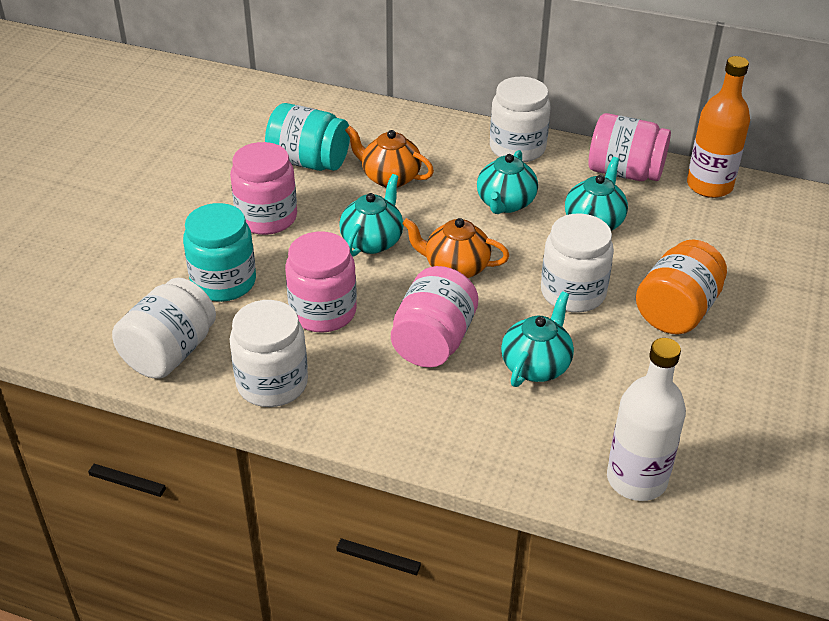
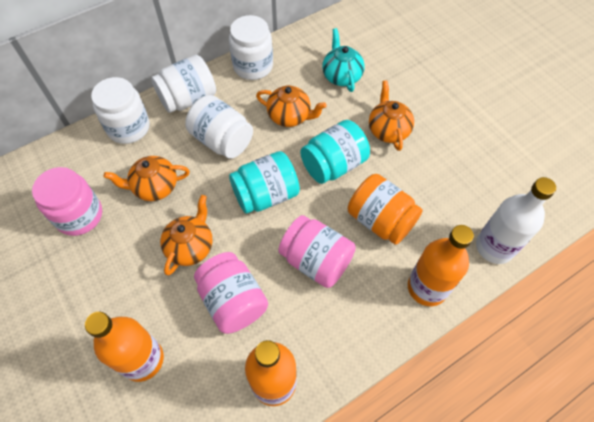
orange bottle: [687,56,750,198] = 1 -> [85,312,164,382] [245,340,297,406] [408,225,474,306] = 3
orange teapot: [345,125,434,188] [402,218,509,278] = 2 -> [104,156,190,201] [160,195,213,276] [256,85,327,127] [369,80,414,151] = 4
pink jar: [230,142,297,235] [285,232,357,333] [391,266,478,368] [589,113,671,181] = 4 -> [32,167,102,236] [194,252,268,334] [278,215,356,288] = 3
turquoise teapot: [339,174,403,257] [477,150,538,214] [501,291,574,387] [565,157,628,231] = 4 -> [322,28,365,92] = 1

